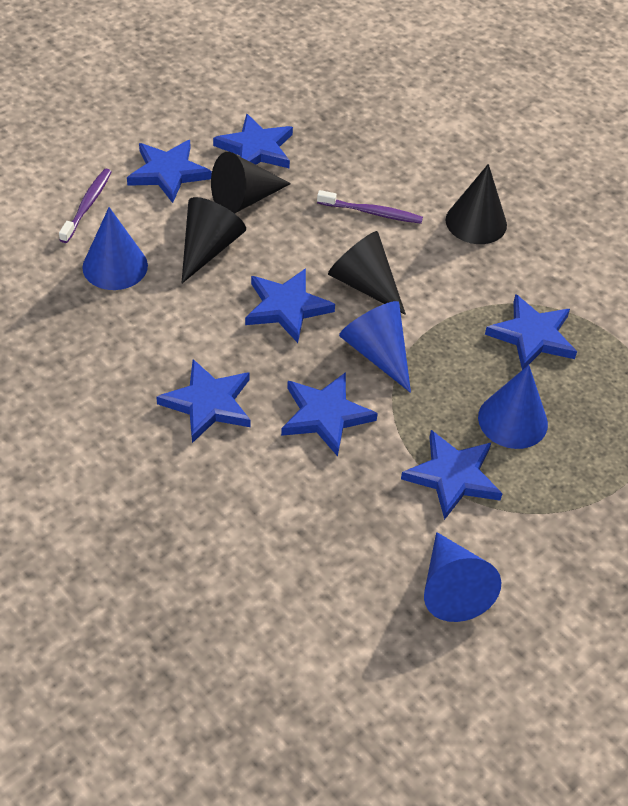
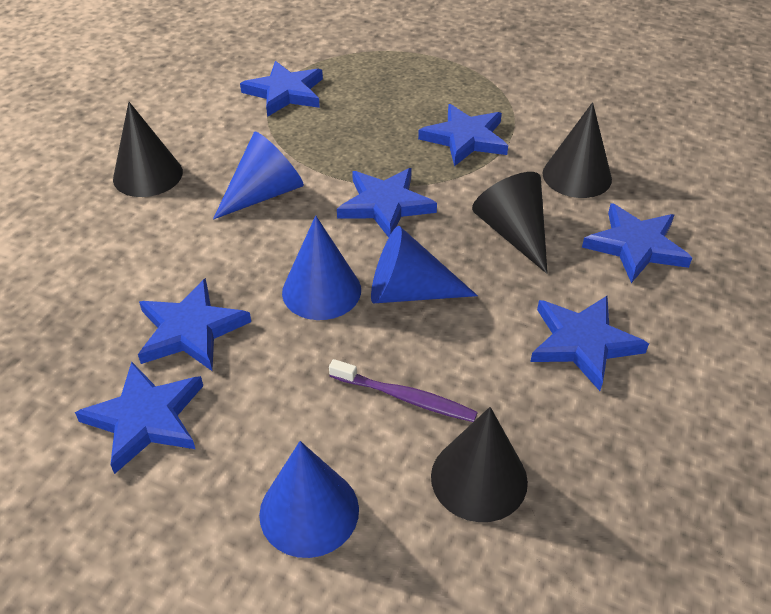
purple toothbrush: [59,169,112,243] [317,190,423,224] = 2 -> [329,359,478,422] = 1

